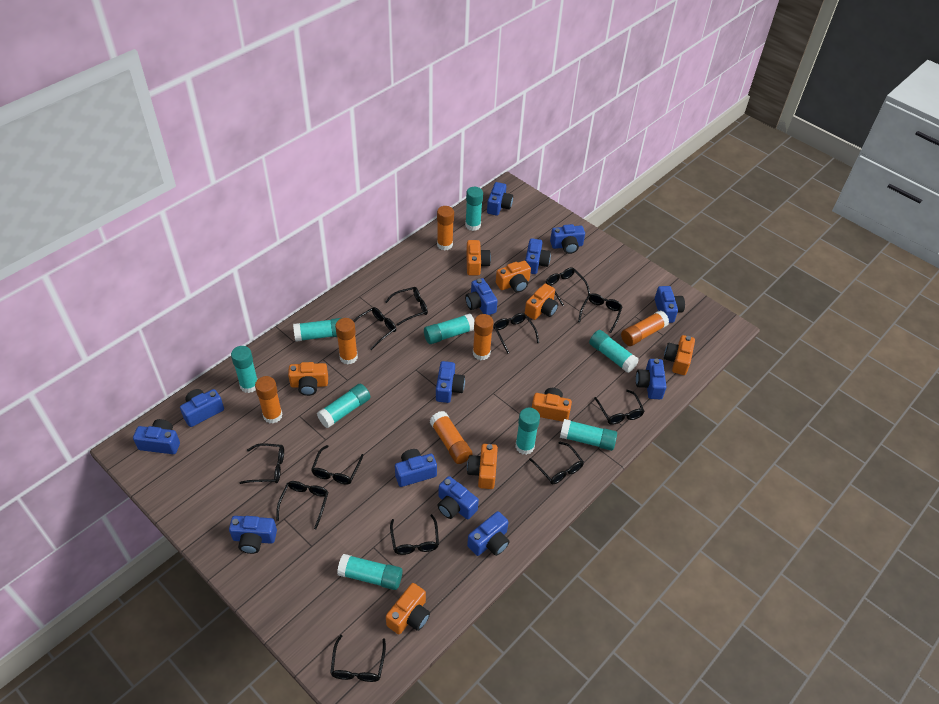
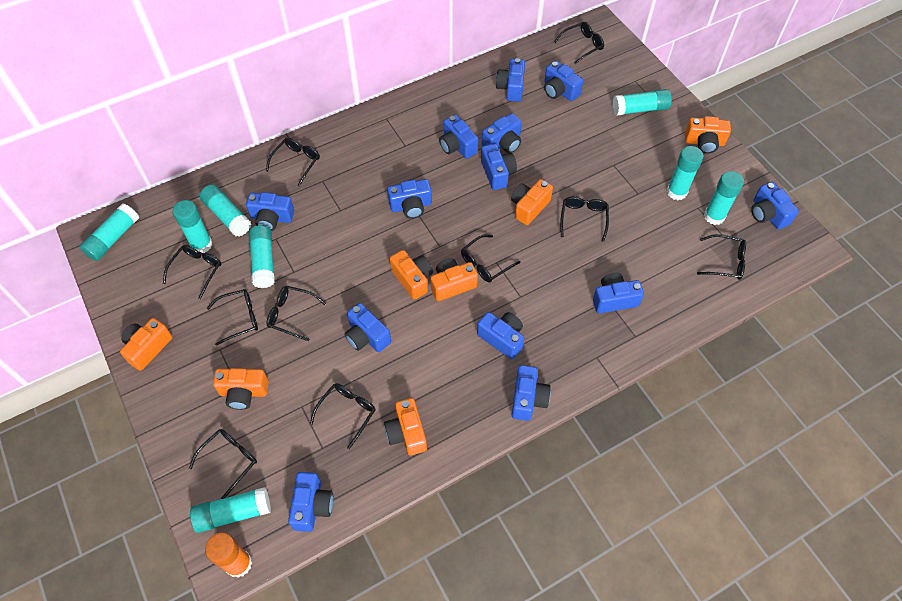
black glasses: [240,443,284,484] [276,481,329,529] [311,445,364,485] [330,635,386,682] [354,307,396,350] [385,287,428,326] [390,514,439,555] [493,313,539,354] [529,441,584,484] [546,267,590,306] [578,293,623,333] [594,390,644,425] = 12 -> [163,245,221,299] [189,429,257,499] [207,289,258,346] [266,138,320,187] [267,286,326,341] [310,383,376,449] [461,234,520,283] [554,22,604,64] [560,196,609,242] [697,234,746,280] = 10
orange camera: [288,362,328,396] [386,583,430,634] [466,240,491,275] [467,444,498,489] [496,261,531,293] [525,284,558,320] [532,388,572,422] [664,335,695,375] = 8 -> [120,318,172,371] [213,368,269,410] [384,398,427,456] [390,250,433,300] [431,258,478,301] [511,179,553,225] [685,116,731,154] = 7
orange glue stick: [255,376,283,424] [335,318,358,365] [429,411,472,464] [437,206,454,251] [473,314,494,360] [621,311,669,346] = 6 -> [205,532,252,578] = 1
turquoise glue stick: [231,346,258,393] [293,318,341,342] [317,384,370,428] [337,554,402,590] [424,314,474,344] [465,187,483,231] [515,408,540,455] [560,419,617,451] [589,330,639,373] = 9 -> [79,203,139,261] [172,200,212,253] [190,487,271,533] [200,185,251,237] [248,225,275,288] [613,89,672,116] [667,146,703,200] [704,171,744,225] = 8

